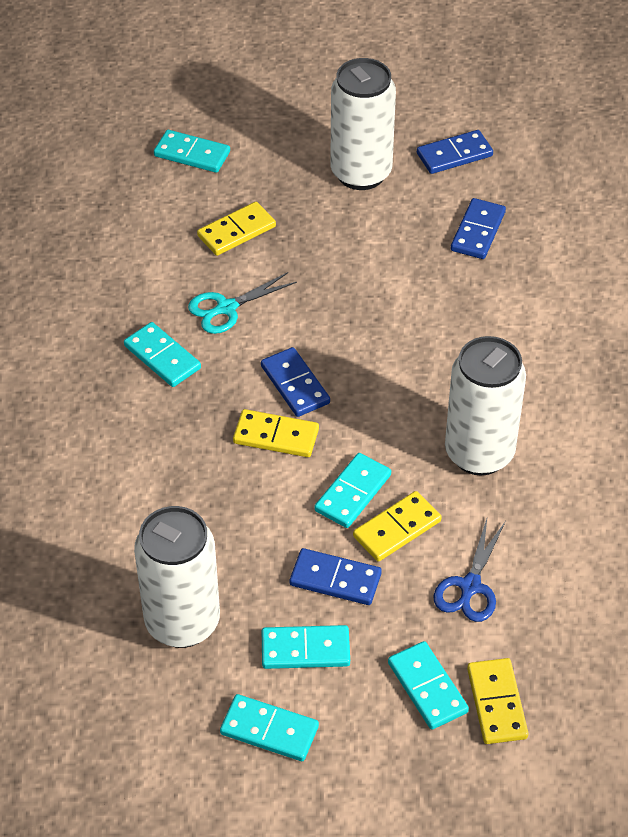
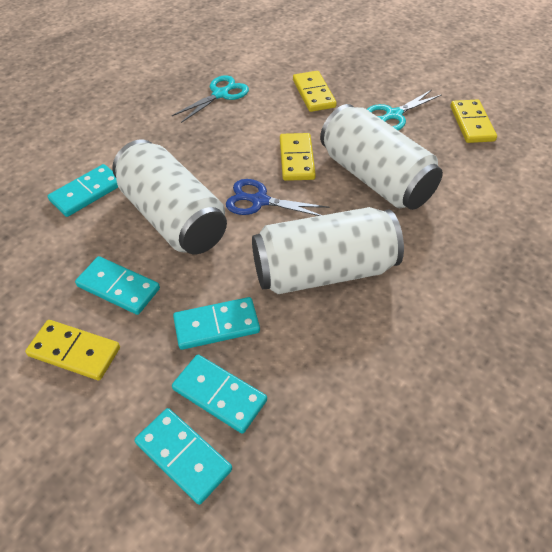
blue domino: [261,347,330,417] [290,548,382,605] [417,130,493,174] [451,198,506,259] = 4 -> none = 0
turquoise domino: [124,322,201,387] [154,130,230,173] [220,694,319,761] [262,625,350,669] [315,453,391,528] [388,641,469,730] = 6 -> [48,164,118,217] [75,256,160,315] [134,408,232,505] [172,355,267,434] [173,297,260,350] = 5
turquoise scissors: [188,272,297,334] = 1 -> [172,75,249,123] [367,90,442,130] = 2

